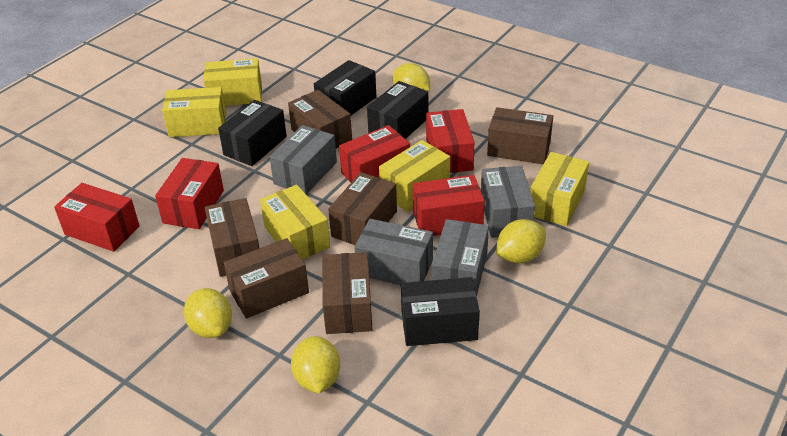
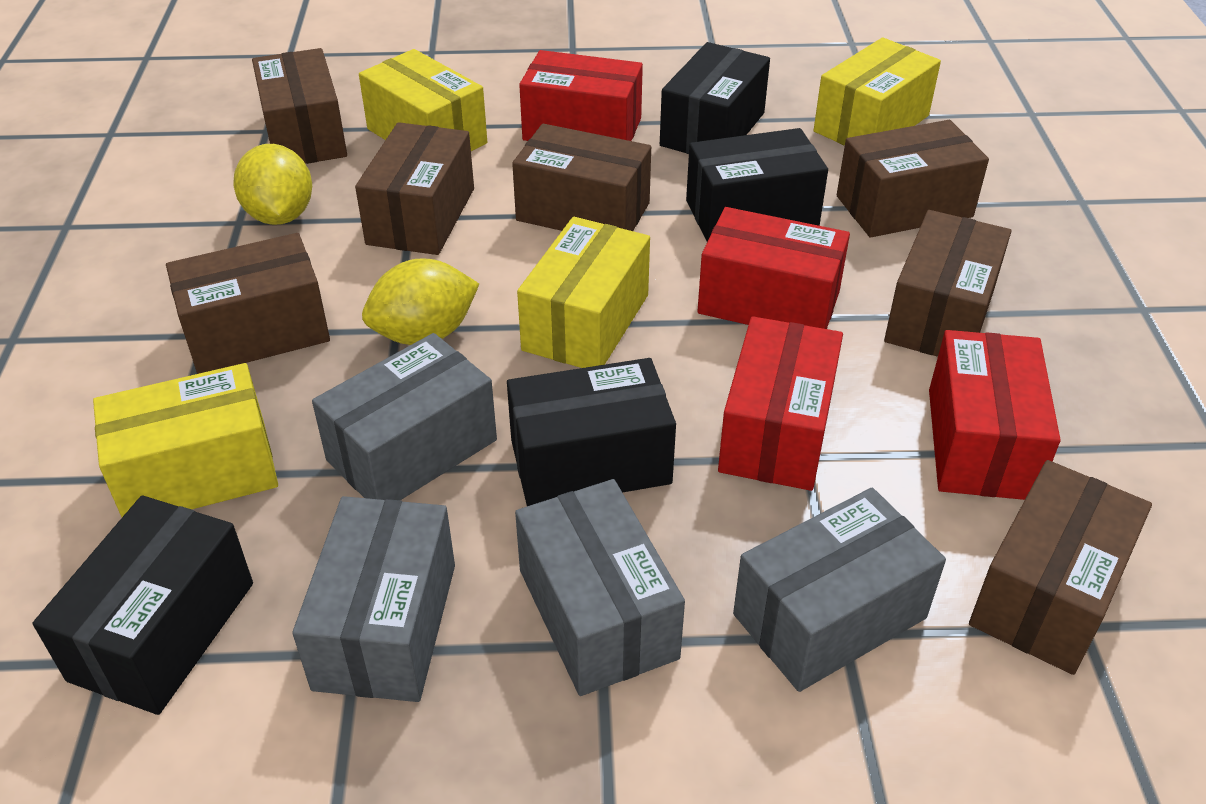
brown box: [205,198,259,277] [224,238,309,318] [288,90,352,148] [322,252,373,334] [328,172,397,245] [487,107,553,164] = 6 -> [166,233,330,374] [252,48,347,164] [355,122,474,255] [512,124,651,231] [837,120,989,238] [884,210,1011,357] [969,460,1152,675] = 7
red box: [54,183,140,252] [155,158,224,229] [339,125,410,182] [413,175,485,236] [426,109,475,173] = 5 -> [519,50,643,141] [697,207,850,329] [718,316,843,491] [929,330,1061,500] = 4
yellow box: [162,87,227,137] [203,58,262,106] [260,185,330,260] [379,140,450,212] [530,152,589,226] = 5 -> [93,363,278,517] [359,49,487,151] [517,217,650,368] [814,37,941,146] = 4
yellow lemon: [184,288,232,338] [291,336,340,393] [393,63,430,92] [496,219,546,263] = 4 -> [233,144,312,225] [362,258,479,345] = 2

